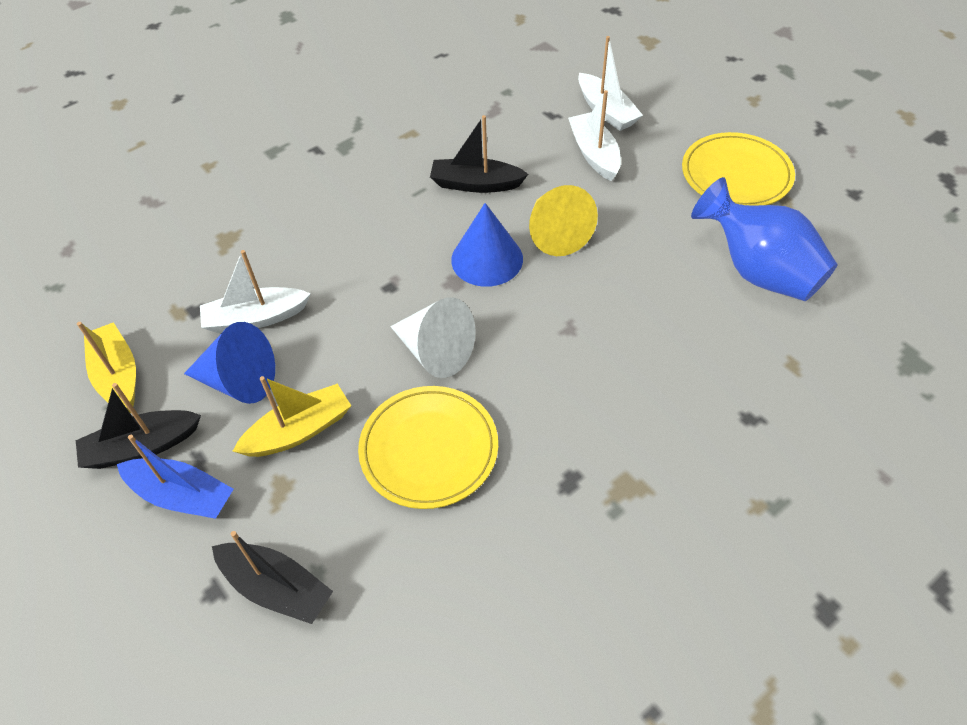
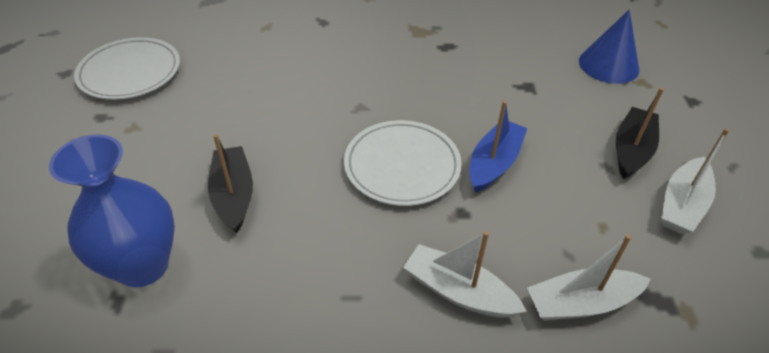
black boat: [76,383,201,469] [212,531,333,624] [430,115,528,193] = 3 -> [208,134,253,233] [616,88,664,179] = 2
blue cone: [184,322,275,404] [451,203,523,287] = 2 -> [579,10,639,84] = 1
white cone: [390,297,476,378] = 1 -> none = 0
white plate: none = 0 -> [74,37,180,100] [344,120,462,206] = 2
yellow boat: [77,322,136,413] [233,376,351,457] = 2 -> none = 0
yellow cone: [529,185,598,256] = 1 -> none = 0
yellow plate: [358,386,498,509] [682,132,795,206] = 2 -> none = 0

